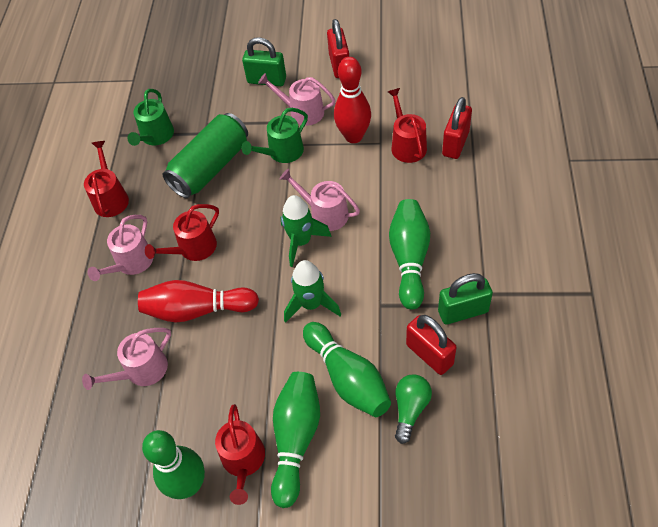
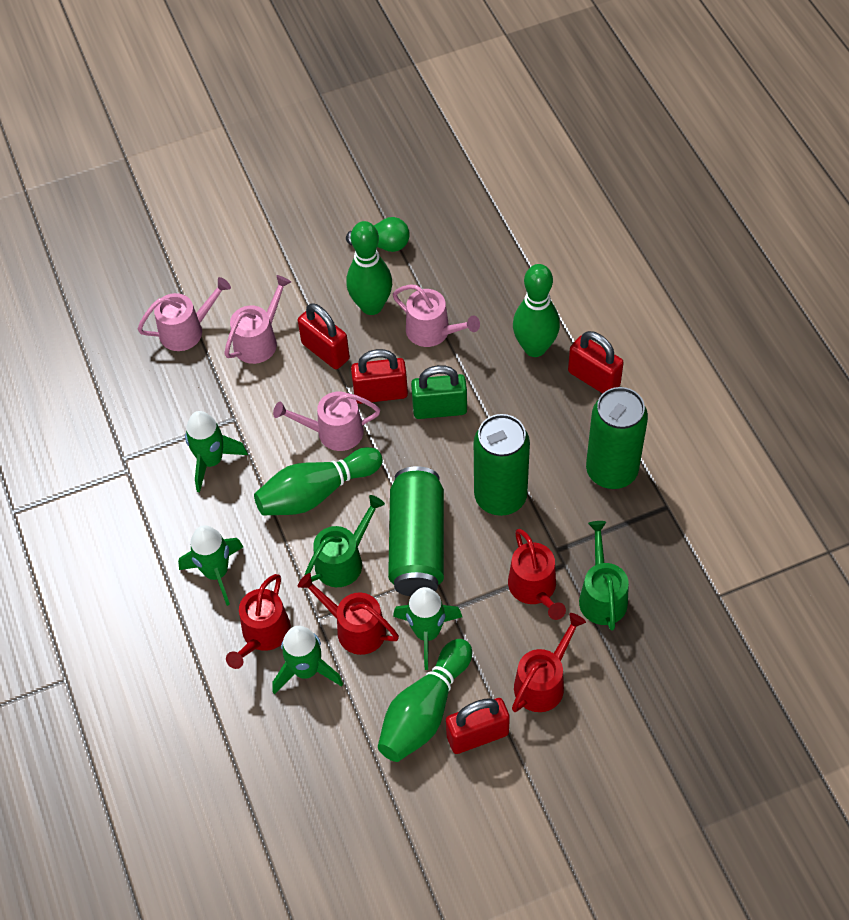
green can: [162,113,248,198] = 1 -> [388,466,444,596] [474,414,530,516] [586,387,648,489] = 3
green padlock: [242,37,286,86] [438,273,493,325] = 2 -> [411,365,467,419] = 1
green rocket: [281,195,331,267] [284,260,341,323] = 2 -> [178,525,243,606] [185,411,248,492] [272,626,343,694] [393,587,462,670] = 4
red bowling pin: [138,280,259,323] [334,57,371,143] = 2 -> none = 0
red padlock: [327,19,349,78] [406,315,457,375] [442,97,472,159] = 3 -> [298,303,350,369] [351,349,408,404] [446,698,510,754] [568,331,624,394] = 4

